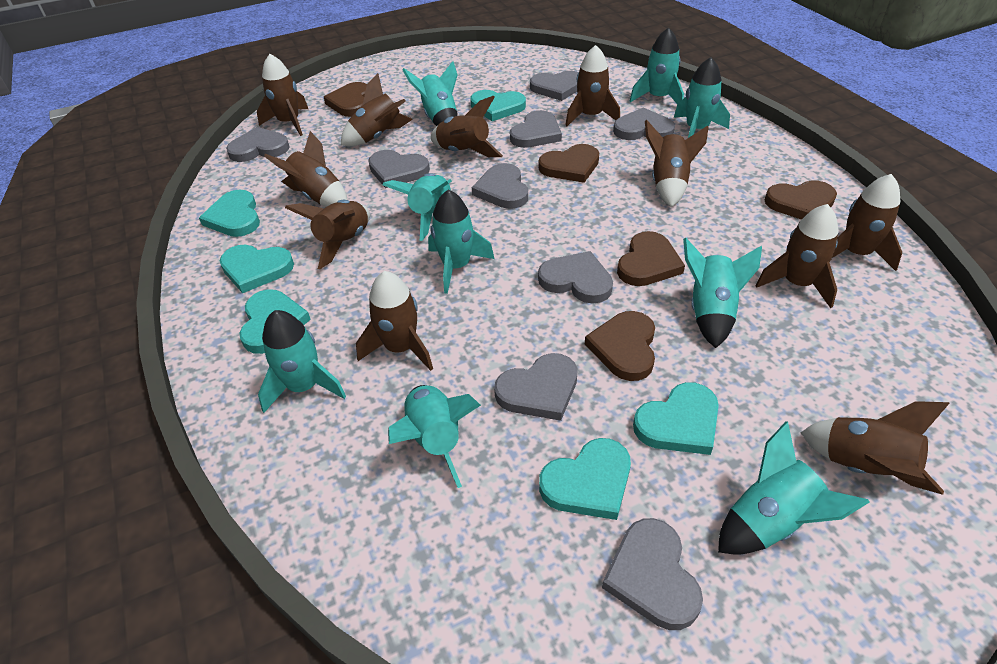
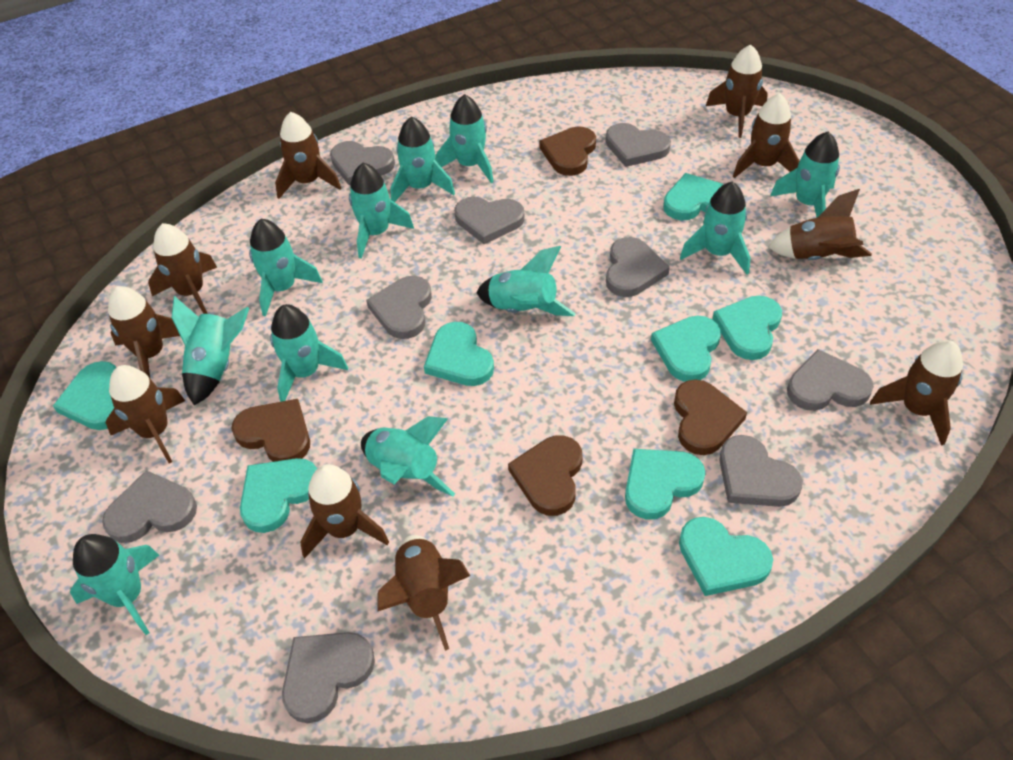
brown heart: [324,82,367,117] [539,144,599,183] [585,311,655,381] [617,231,685,286] [765,180,837,220] = 5 -> [231,399,310,462] [508,435,583,516] [539,126,596,176] [674,380,747,455] = 4
brown rocket: [257,54,308,136] [264,131,347,207] [285,200,370,269] [341,73,413,146] [356,271,433,371] [431,96,503,157] [565,45,620,126] [645,120,708,207] [755,204,839,308] [801,401,950,495] [832,174,902,271] = 11 -> [105,365,185,464] [108,286,180,378] [148,223,217,314] [275,112,341,199] [300,464,389,558] [378,535,470,651] [706,44,768,138] [733,93,800,178] [768,189,872,260] [870,340,963,446] = 10
turquoise heart: [199,189,260,237] [220,245,294,293] [239,289,311,354] [470,90,526,121] [539,438,631,520] [633,382,719,455] = 6 -> [53,361,116,430] [240,458,317,533] [424,322,494,386] [625,449,706,520] [651,316,721,382] [663,173,724,220] [679,517,773,596] [712,295,782,360] = 8
turquoise rocket: [258,310,346,413] [383,173,452,241] [388,385,481,488] [402,61,458,126] [428,190,495,294] [630,27,684,104] [674,57,730,138] [683,238,762,348] [718,421,869,555] = 9 -> [70,534,159,635] [172,296,249,405] [249,219,323,317] [270,304,348,402] [349,163,414,259] [361,416,455,497] [390,116,455,202] [435,94,494,183] [477,246,576,316] [680,182,751,275] [770,132,840,218] = 11

